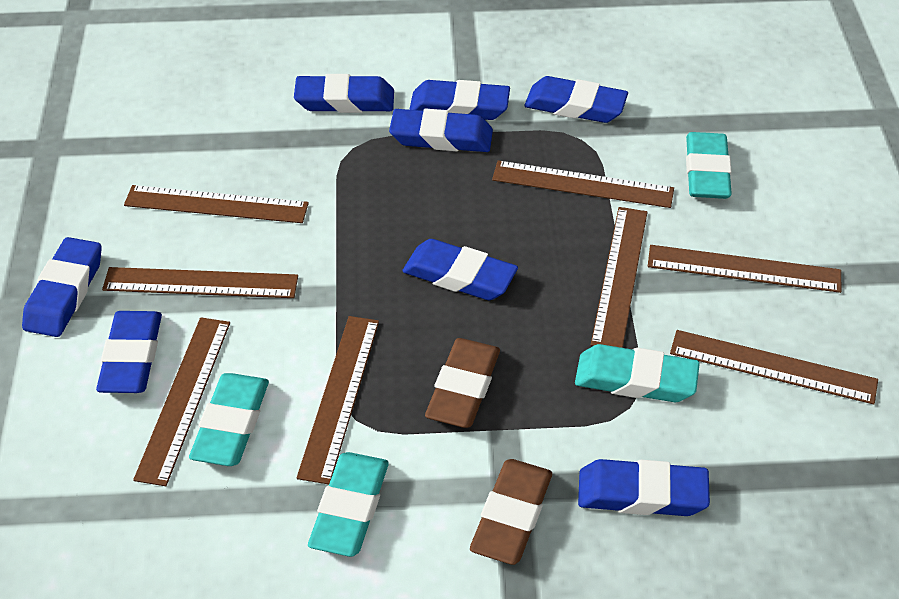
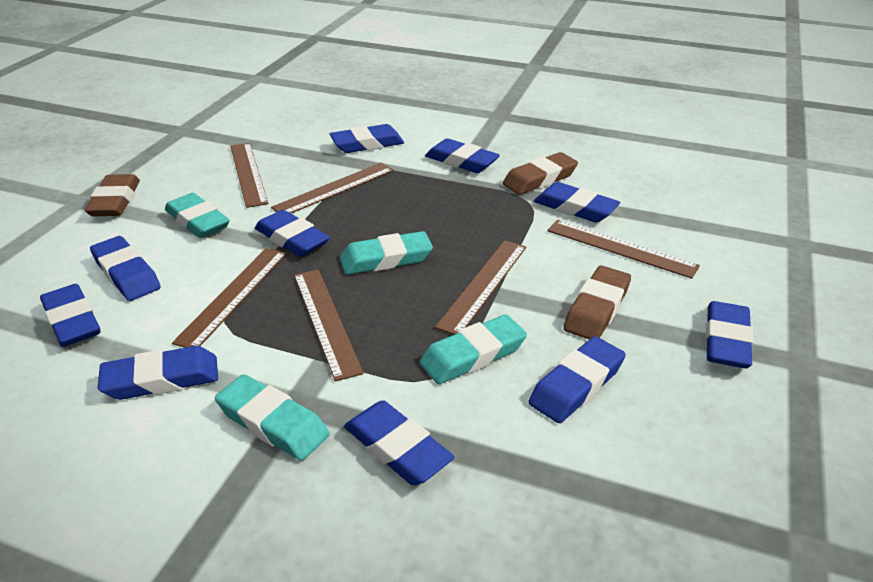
blue eraser: [22,237,102,337] [96,311,162,393] [294,74,394,113] [389,108,493,152] [402,239,518,300] [409,80,510,120] [524,76,628,123] [578,459,710,516] = 8 -> [40,284,101,347] [90,236,161,301] [98,346,218,400] [255,210,330,257] [330,124,404,153] [344,400,454,485] [425,138,500,173] [528,336,626,423] [534,182,620,223] [706,301,754,368] = 10
brown eraser: [425,338,500,428] [470,459,552,565] = 2 -> [85,174,140,216] [503,152,578,195] [563,266,631,339] = 3
brown ruler: [102,267,298,298] [124,185,309,223] [133,317,230,486] [297,316,379,485] [492,161,674,208] [591,207,648,348] [648,245,842,293] [670,330,878,404] = 8 -> [172,248,287,348] [230,143,268,208] [271,163,394,213] [294,270,364,382] [435,240,526,335] [547,220,700,279] = 6

